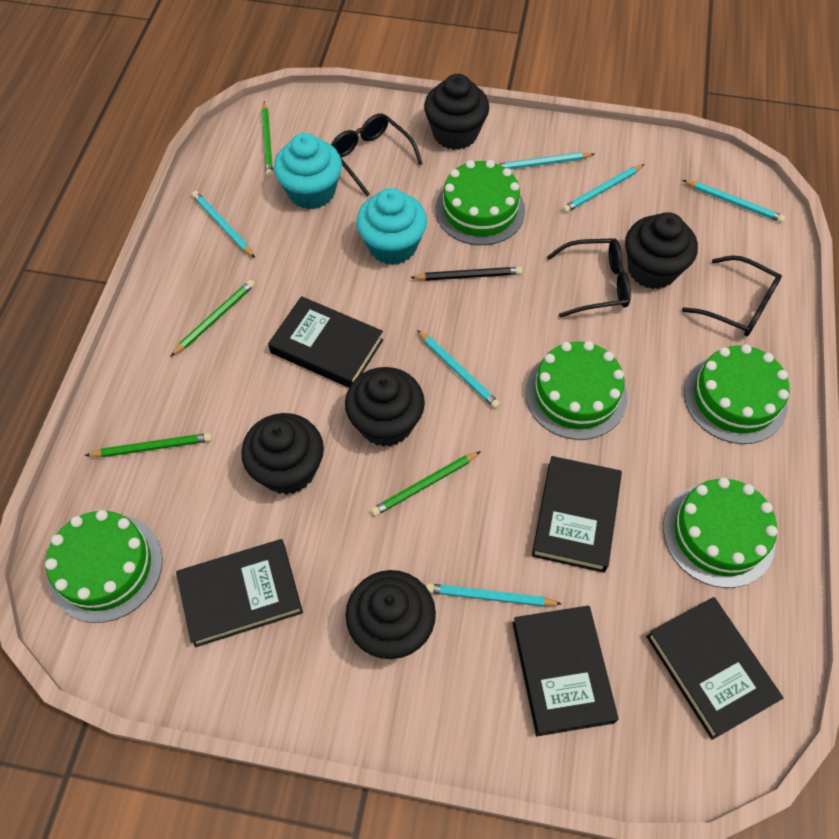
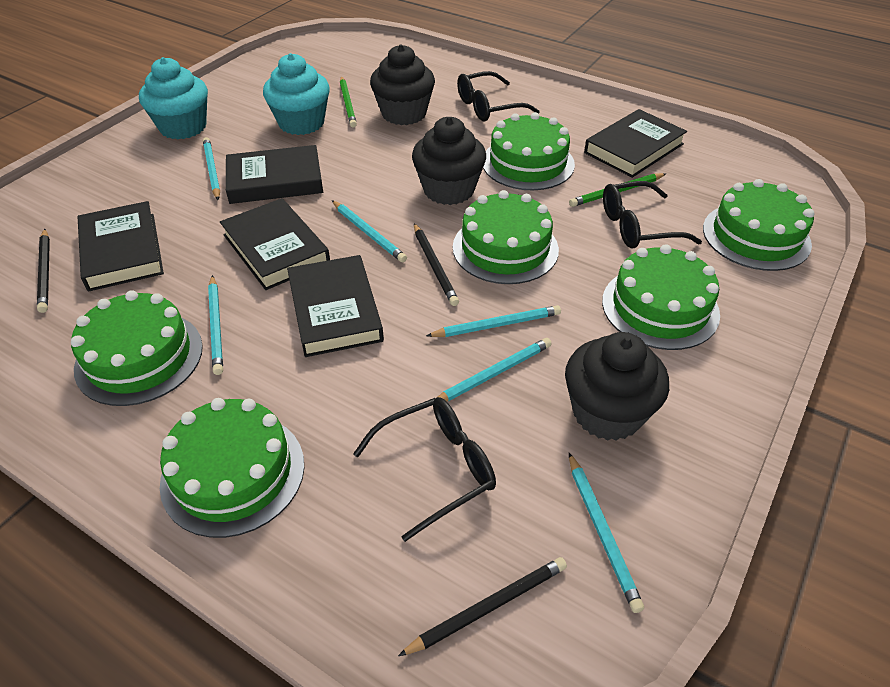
black cupcake: [241,413,324,495] [345,367,425,447] [345,570,436,659] [424,74,489,150] [625,212,698,289] = 5 -> [370,45,435,125] [412,117,486,205] [565,332,669,441] = 3
black pencil: [410,267,522,281] = 1 -> [37,229,50,313] [398,557,567,656] [414,223,459,306] = 3
green cake: [45,510,163,623] [435,160,525,245] [525,341,628,440] [663,478,778,588] [684,344,790,444] = 5 -> [71,290,203,406] [160,398,304,538] [453,190,559,284] [483,112,575,190] [602,244,720,350] [703,179,815,271] = 6
green pencil: [85,433,212,457] [170,280,255,357] [262,102,273,177] [371,451,481,516] = 4 -> [340,76,357,128] [569,173,666,207] = 2

